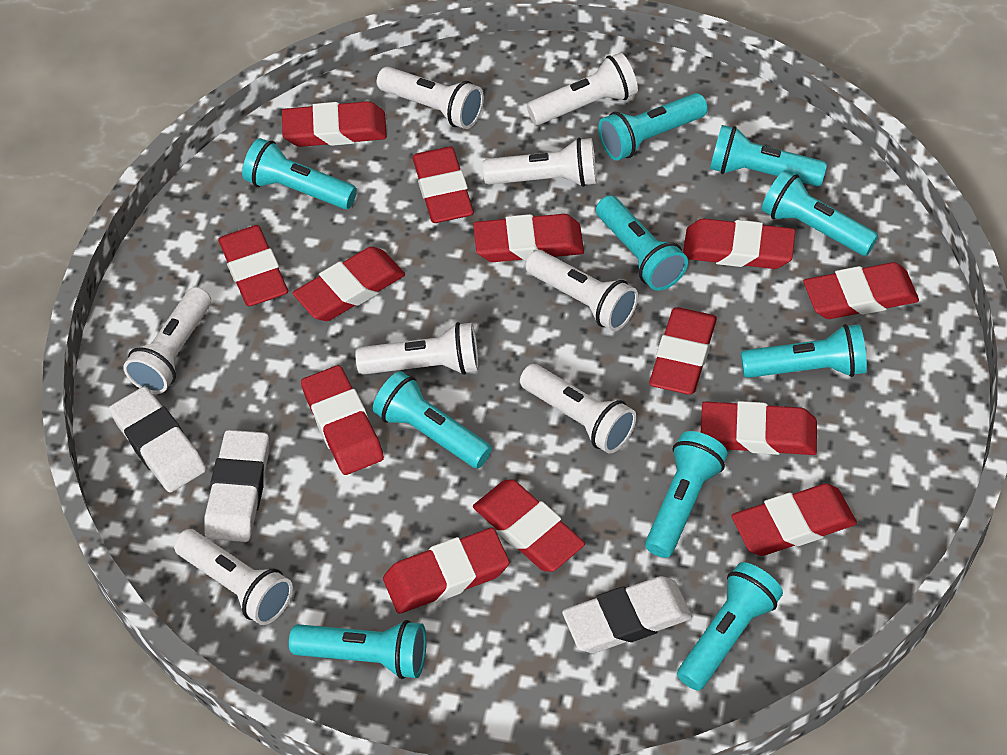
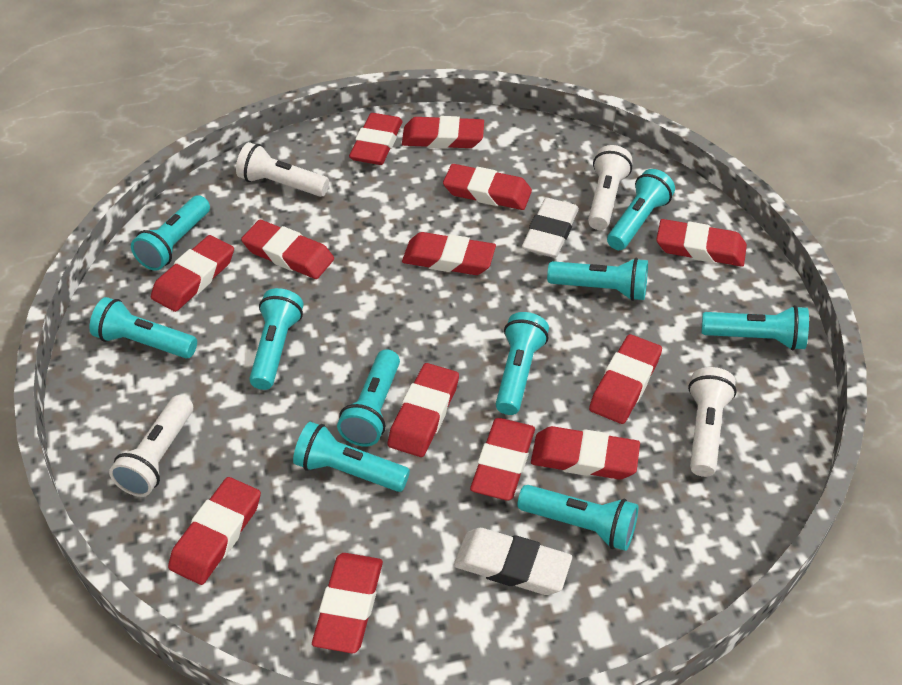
white eraser: [109,386,206,492] [204,430,269,542] [562,576,692,653] = 3 -> [454,528,572,595] [522,198,579,258] = 2
white flashlight: [123,287,211,394] [174,529,293,625] [355,322,479,375] [377,67,484,129] [483,138,596,187] [520,364,636,454] [525,250,638,331] [527,53,638,125] = 8 -> [109,395,193,497] [236,142,329,197] [588,145,632,230] [688,367,737,477] = 4

